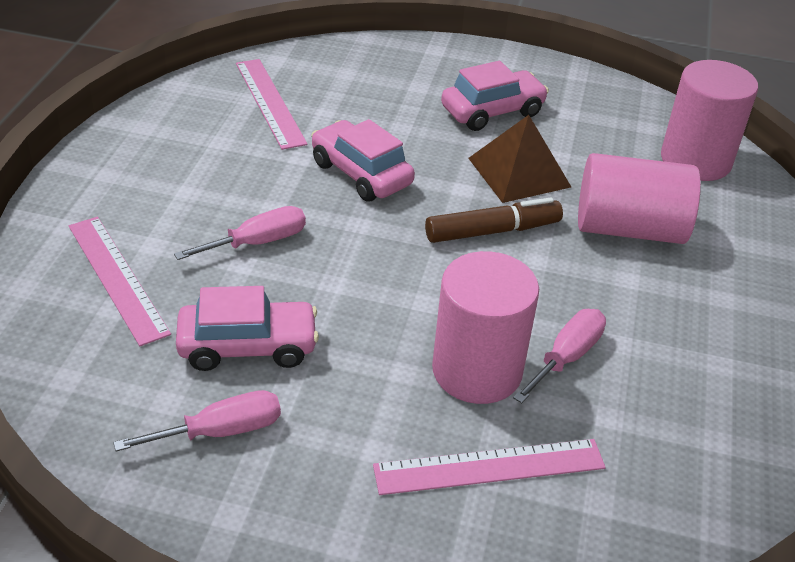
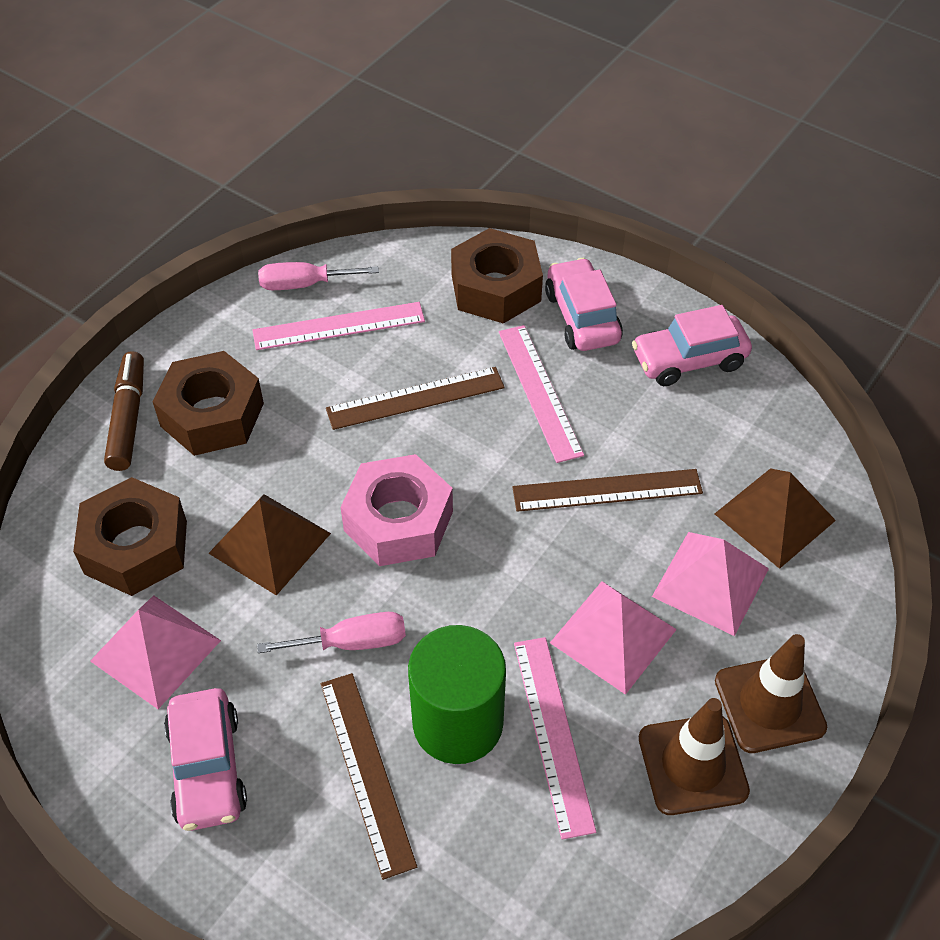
brown nut: none = 0 -> [73,477,187,596] [153,351,264,456] [451,228,543,324] = 3
brown pyramid: [468,115,571,203] = 1 -> [208,494,331,596] [715,468,836,569] = 2
brown ruler: none = 0 -> [321,673,417,880] [326,367,505,430] [513,469,703,512] = 3
brown traffic cone: none = 0 -> [639,698,750,815] [715,634,827,753] = 2
green cylinder: none = 0 -> [408,625,506,764] = 1
pink cylinder: [432,251,539,404] [578,153,701,244] [661,60,758,181] = 3 -> none = 0
pink nut: none = 0 -> [340,454,453,566] = 1
pink pyramid: none = 0 -> [90,595,221,709] [550,581,677,695] [652,532,769,636] = 3
pink screwdriver: [113,390,281,451] [174,206,306,260] [513,309,606,403] = 3 -> [257,612,406,653] [258,262,379,290] = 2

